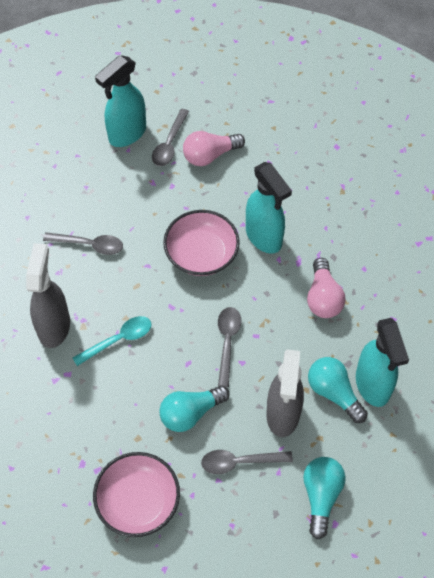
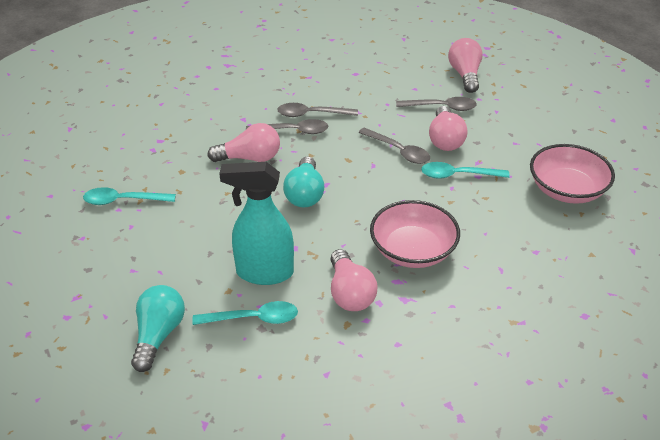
grey spray bottle: [26,243,70,348] [266,349,304,437] = 2 -> none = 0
pink light bulb: [183,131,245,166] [307,258,346,318] = 2 -> [207,123,280,162] [330,249,378,311] [429,106,468,151] [448,38,483,93] = 4
turquoise light bulb: [159,386,230,432] [303,457,346,539] [308,357,368,423] = 3 -> [131,285,185,372] [283,156,325,208] = 2
turquoise spoon: [73,316,151,366] = 1 -> [83,187,176,205] [192,301,298,325] [421,162,510,179] = 3
turquoise spray bottle: [95,55,146,147] [246,162,292,254] [356,318,409,407] = 3 -> [219,162,294,285] = 1

